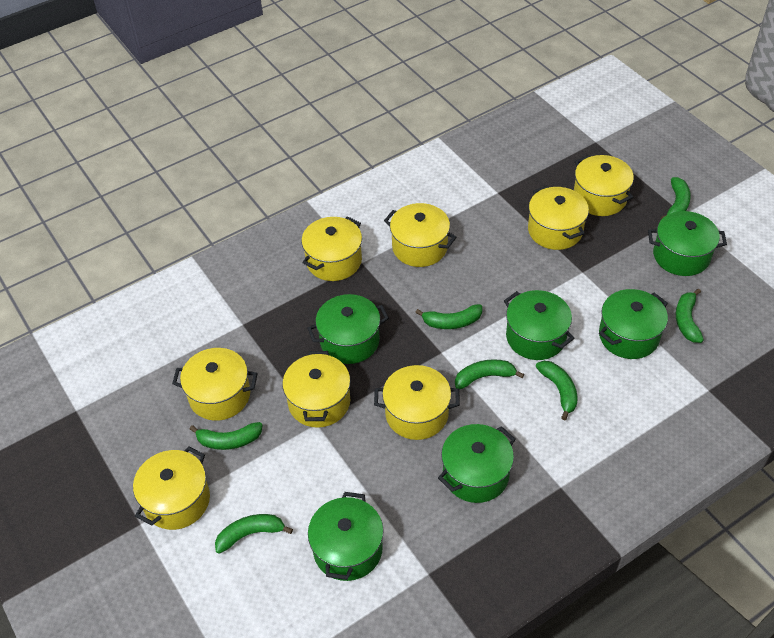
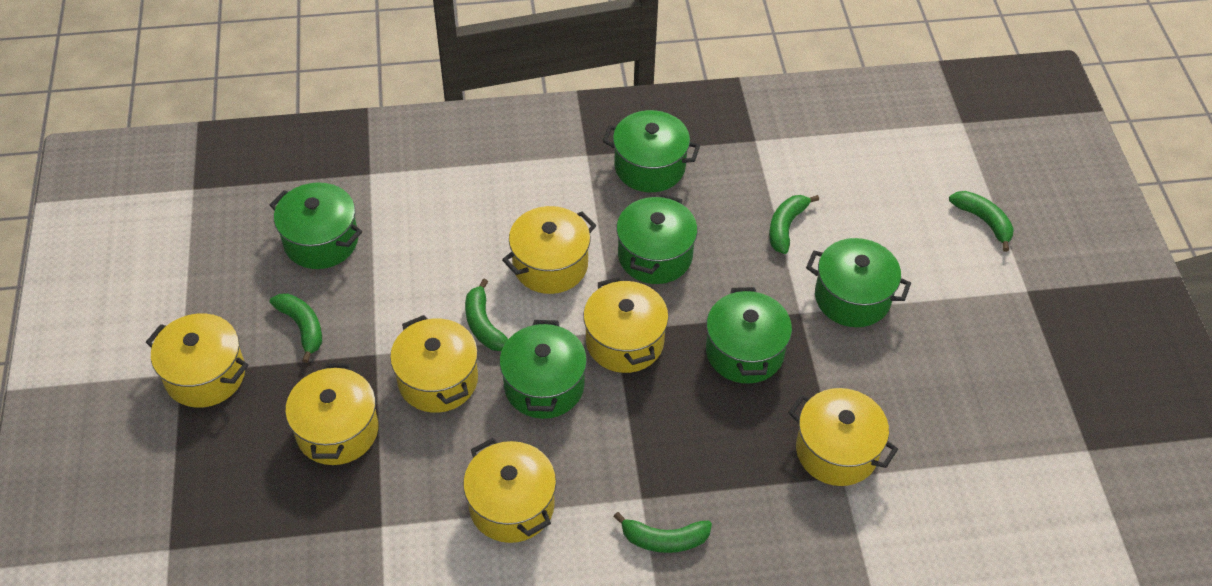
green banana: [190,422,262,450] [215,514,293,554] [415,304,482,329] [455,359,524,390] [536,361,577,420] [661,177,691,220] [676,288,704,343] = 7 -> [270,293,322,363] [465,279,508,351] [614,512,712,553] [769,195,819,254] [949,191,1014,252] = 5
yellow pot: [133,446,210,530] [172,348,258,421] [282,351,350,428] [302,216,362,281] [374,365,460,440] [384,203,456,267] [528,186,589,250] [574,155,634,216] = 8 -> [146,313,248,408] [285,363,378,465] [390,315,478,413] [463,438,556,543] [502,206,596,294] [583,277,669,373] [788,388,898,486] = 7

